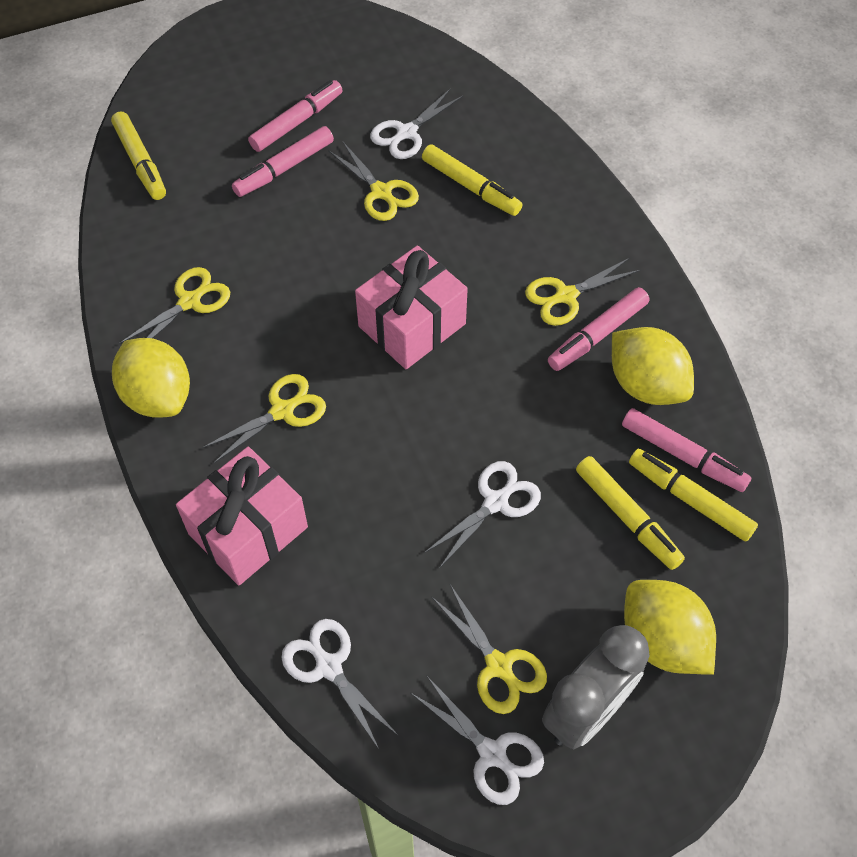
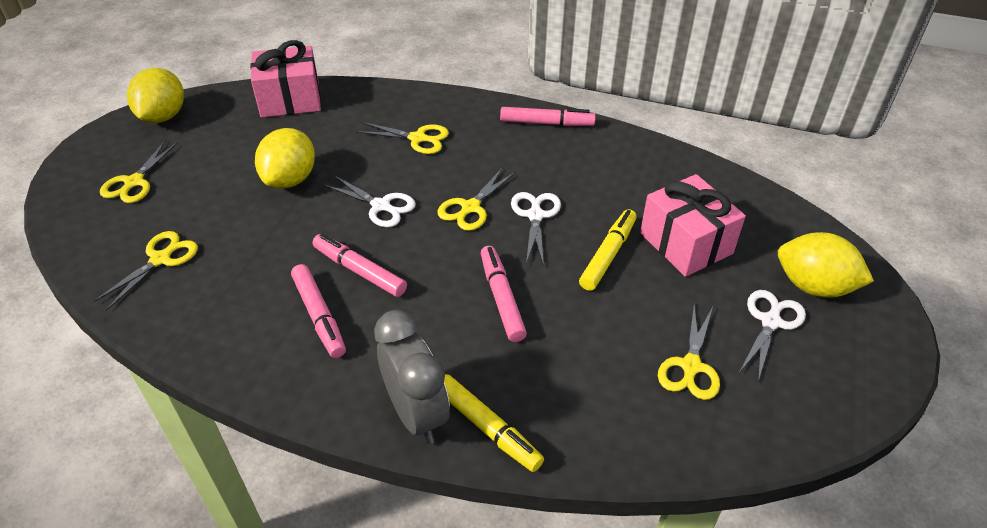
white scissors: [281,619,399,751] [370,88,464,159] [411,675,544,805] [424,461,541,569] = 4 -> [323,175,416,227] [511,192,561,266] [739,290,806,381] = 3
yellow marker: [111,111,166,200] [422,144,522,216] [576,456,685,570] [629,449,758,541] = 4 -> [444,374,544,472] [579,209,637,291] = 2

